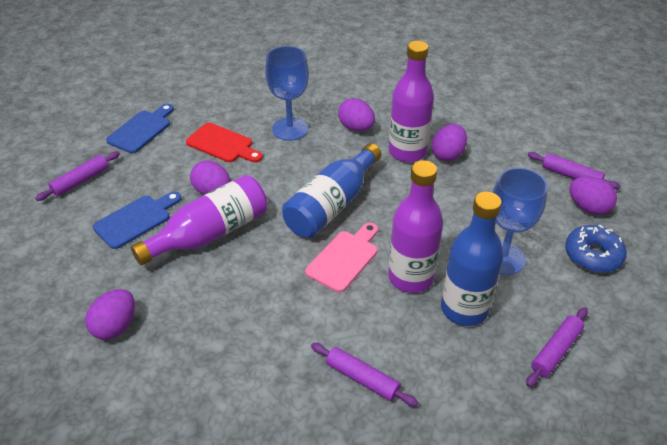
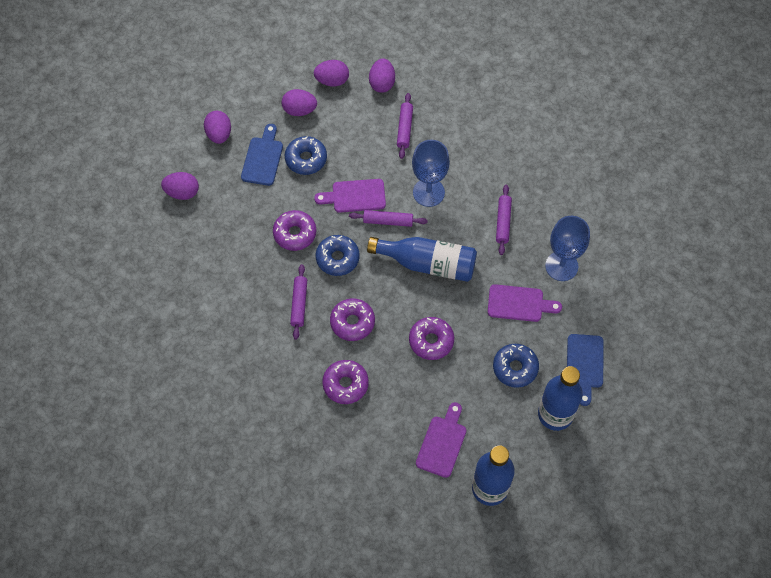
blue bottle: [282,143,382,238] [441,191,503,326] = 2 -> [367,237,477,282] [472,445,515,506] [538,366,583,431] = 3
blue donut: [565,225,627,273] = 1 -> [285,136,327,175] [316,235,360,276] [493,344,539,388] = 3
pink cutting board: [305,223,378,293] = 1 -> none = 0
purple bottle: [131,175,267,265] [388,160,443,293] [389,41,434,162] = 3 -> none = 0
purple cutting board: none = 0 -> [314,179,386,213] [416,402,466,478] [488,284,562,322] = 3
purple donut: none = 0 -> [273,210,316,251] [322,360,369,404] [330,298,375,341] [409,317,454,360] = 4
red cutting board: [186,123,263,163] = 1 -> none = 0

